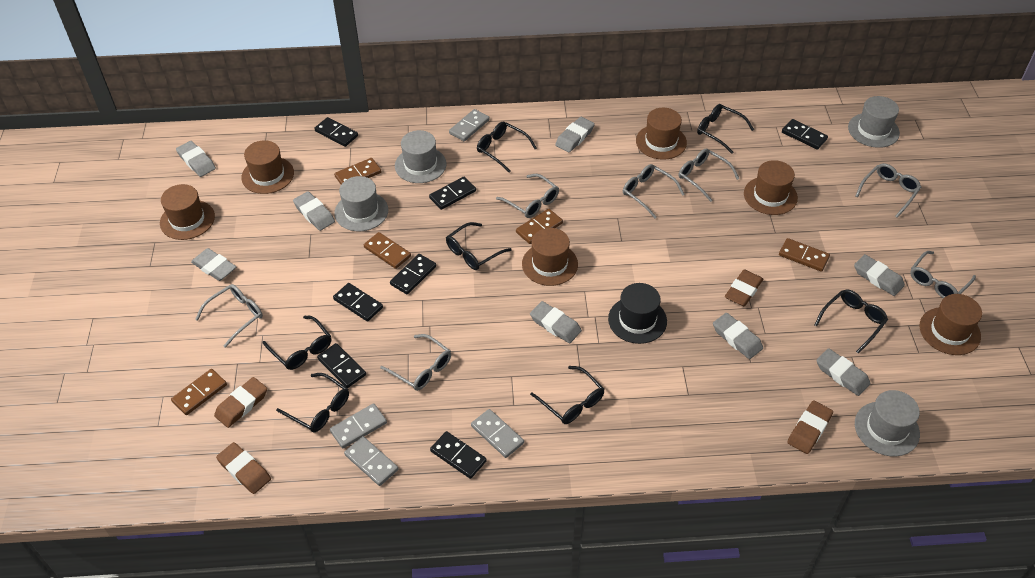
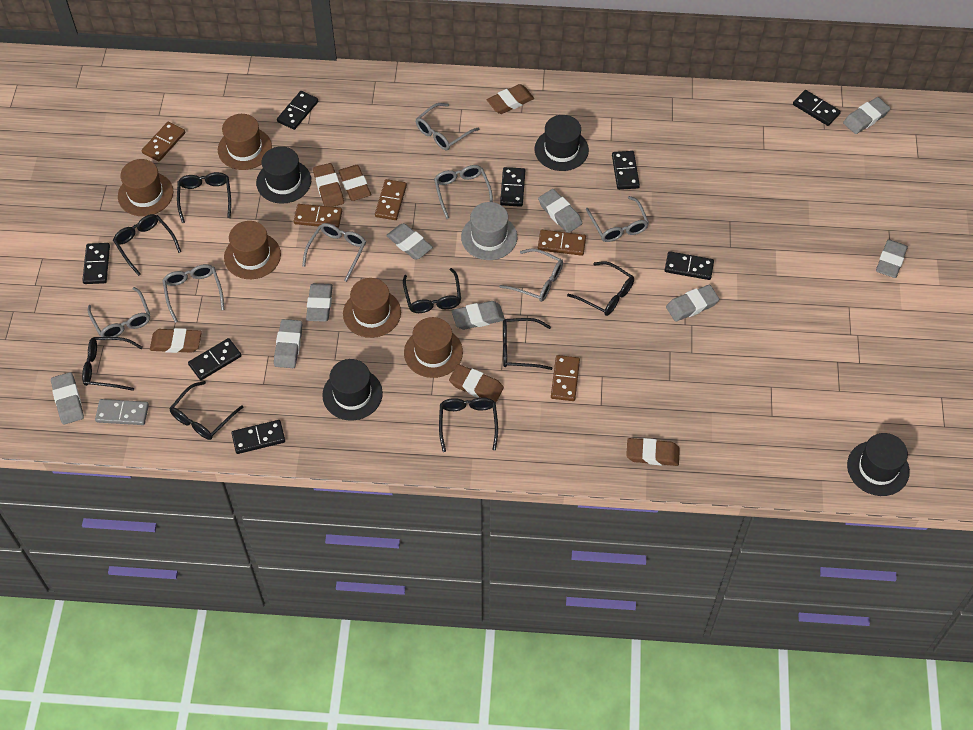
black domino: [314,117,358,147] [317,343,366,388] [333,283,383,321] [390,254,436,294] [429,177,476,210] [430,431,487,479] [782,119,828,150] = 7 -> [82,243,110,284] [188,338,242,380] [231,420,285,454] [277,91,318,130] [500,167,525,207] [612,151,640,190] [665,251,714,280] [793,90,841,126] = 8
black glasses: [263,316,331,370] [276,373,349,433] [446,222,512,270] [477,122,537,172] [530,366,604,424] [697,104,754,154] [815,290,888,354] = 7 -> [82,337,143,391] [113,214,181,276] [169,381,244,440] [177,172,231,223] [403,268,461,313] [439,397,498,452] [503,318,553,370] [567,261,634,316] = 8
black hat: [608,283,667,344] = 1 -> [256,146,311,204] [322,359,383,420] [535,115,589,171] [847,433,910,496] = 4
brown eraser: [214,377,267,428] [216,442,271,494] [725,269,763,306] [787,400,833,454] = 4 -> [150,328,202,353] [313,163,344,207] [338,165,371,201] [449,364,504,402] [487,84,534,114] [626,438,680,466] = 6
brown hat: [160,184,215,240] [241,140,294,194] [522,228,578,286] [636,108,687,160] [744,160,798,215] [920,294,982,355] = 6 -> [118,159,173,216] [218,114,272,170] [224,221,281,279] [343,278,401,338] [404,317,463,378] = 5
grey domino: [330,403,387,448] [344,436,398,486] [449,109,490,141] [471,409,524,458] = 4 -> [95,399,149,425] = 1
grey eraser: [176,141,216,177] [191,248,237,281] [293,191,335,231] [530,301,582,343] [555,117,595,152] [713,313,763,359] [817,348,870,396] [854,254,905,296] = 8 -> [51,372,84,425] [274,319,302,368] [306,283,333,322] [386,223,433,260] [452,301,505,330] [538,189,582,233] [666,285,720,322] [843,97,890,134] [876,239,908,278] = 9
grey hat: [334,176,389,231] [395,130,446,183] [848,96,900,148] [855,390,920,456] = 4 -> [461,202,517,260] = 1

